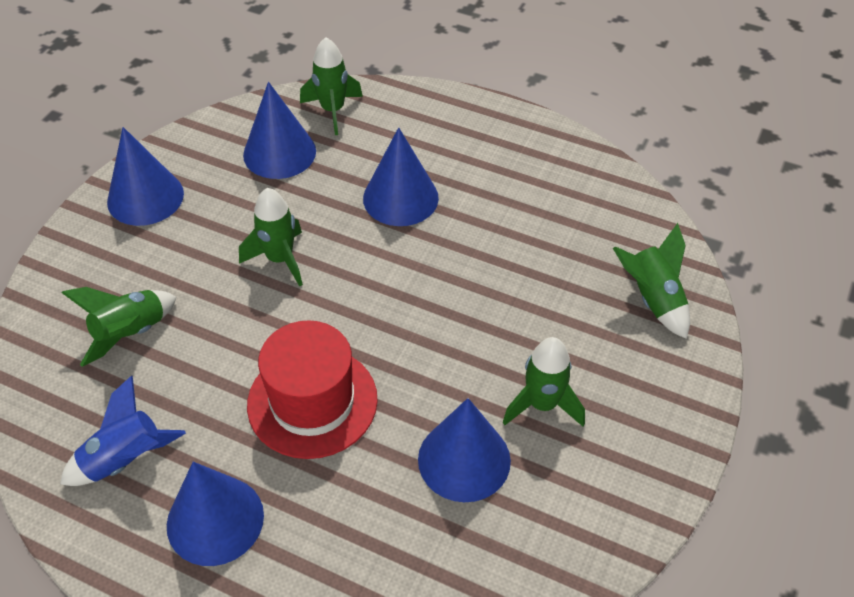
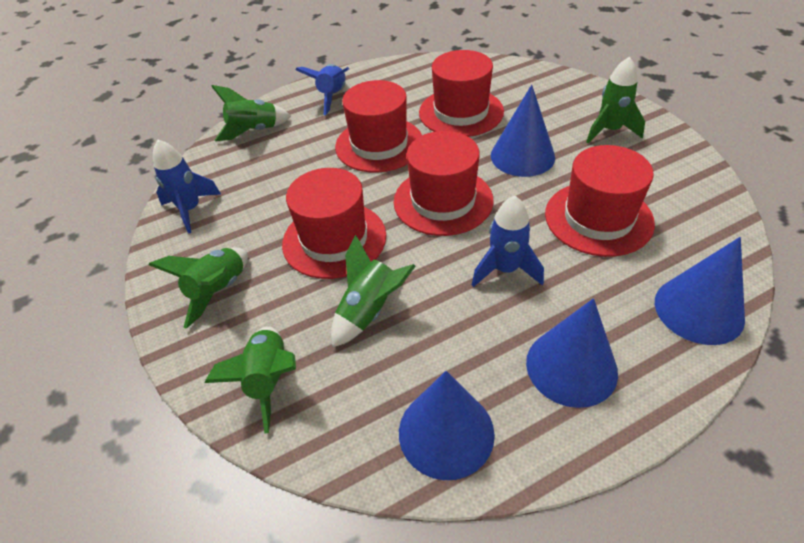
blue cone: [107,127,184,226] [167,462,264,566] [243,82,316,179] [363,127,439,226] [418,398,511,502] = 5 -> [399,371,495,480] [491,85,555,177] [526,298,618,408] [655,237,745,345] = 4
blue rocket: [60,376,186,486] = 1 -> [153,140,221,234] [295,64,349,115] [472,195,544,287] = 3
red hat: [247,320,378,459] = 1 -> [282,168,386,279] [335,80,422,173] [393,131,494,236] [419,50,504,137] [545,145,655,257] = 5

